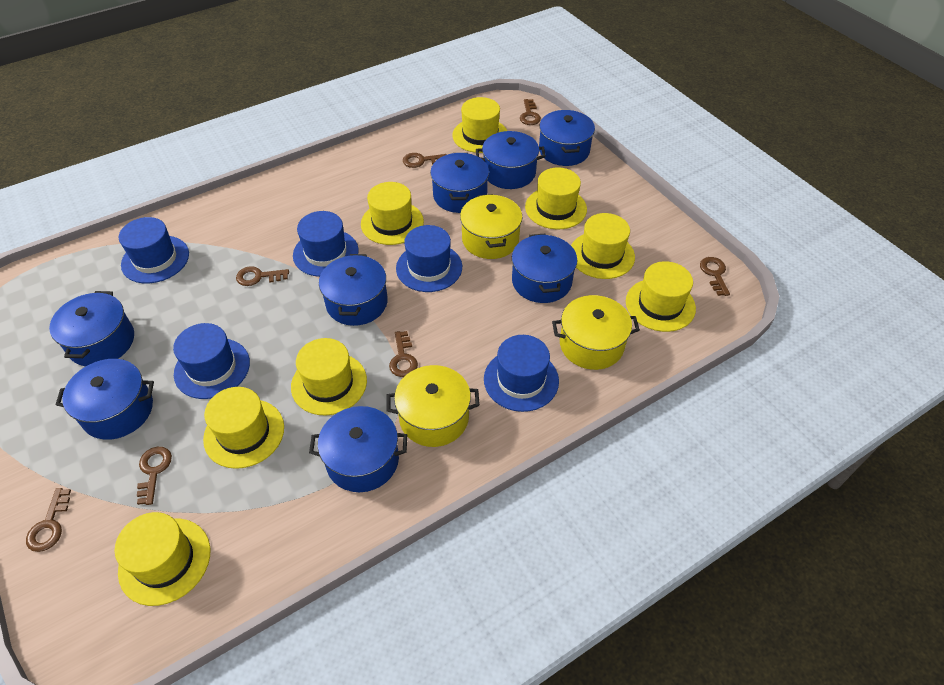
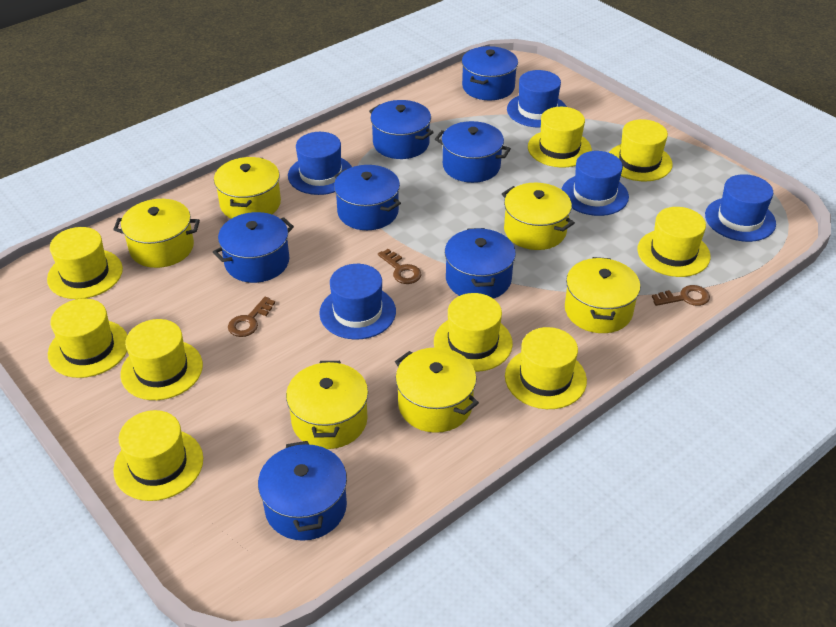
blue pot: [49,291,134,367] [56,359,154,440] [309,406,407,492] [319,254,388,326] [430,153,489,213] [476,131,546,189] [512,234,577,303] [539,110,595,166] = 8 -> [213,212,294,283] [258,441,347,541] [334,165,401,230] [369,100,434,159] [435,121,511,183] [445,228,516,299] [462,46,518,100] = 7
brown key: [26,488,71,552] [137,447,172,505] [236,266,289,286] [389,331,418,377] [403,153,447,168] [520,99,541,125] [700,257,730,296] = 7 -> [228,297,275,337] [378,249,421,284] [652,285,710,306] = 3
yellow hat: [115,512,210,606] [203,387,284,469] [291,338,367,416] [361,182,424,245] [452,97,507,153] [525,167,587,229] [571,213,635,279] [626,261,696,332] = 8 -> [47,227,123,299] [48,298,127,378] [113,410,203,501] [120,319,203,400] [434,293,513,372] [505,327,587,409] [528,107,592,168] [609,119,673,182] [637,207,711,277] = 9
yellow pot: [386,365,480,447] [460,194,523,259] [552,295,640,370] = 3 -> [113,199,200,268] [214,157,281,219] [286,361,368,449] [395,347,479,433] [502,183,575,250] [565,257,640,333] = 6

